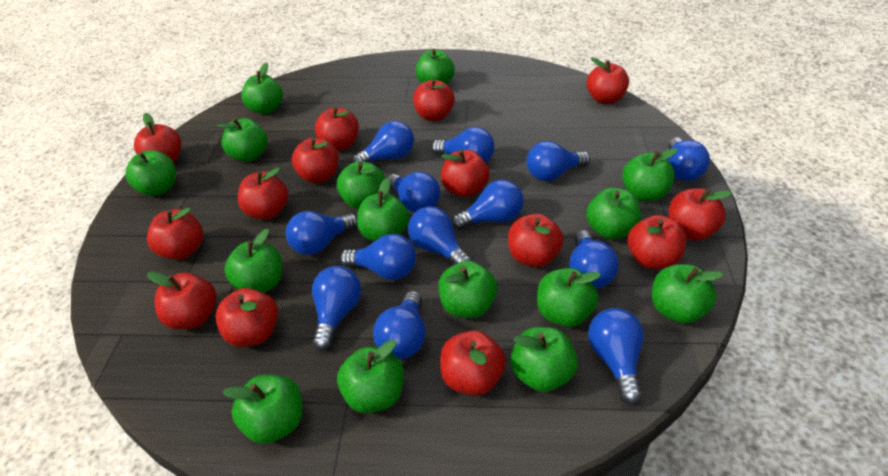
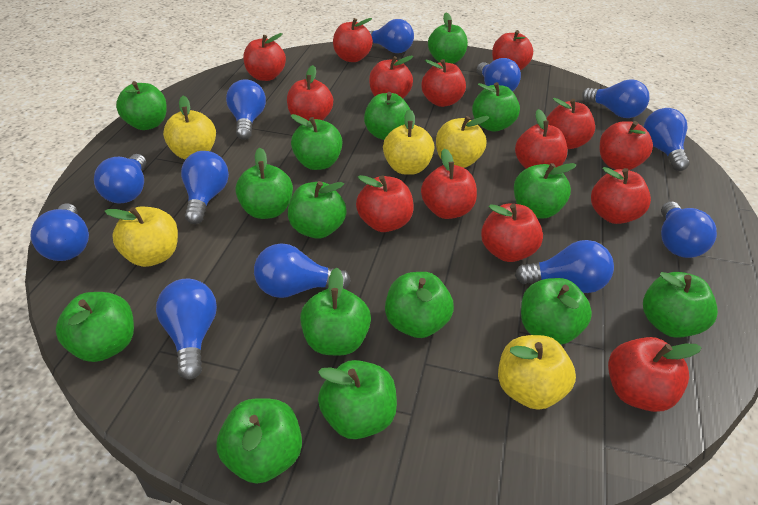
blue light bulb: [286,211,357,255] [312,266,361,351] [340,234,416,280] [352,121,414,163] [373,291,426,359] [388,172,440,213] [408,206,472,265] [431,127,495,163] [451,179,524,230] [526,141,590,181] [569,230,619,288] [588,308,644,405] [667,137,710,181] = 13 -> [31,203,89,261] [94,154,146,204] [156,279,217,380] [181,151,229,224] [226,79,266,140] [254,243,351,298] [369,19,414,53] [477,58,521,91] [515,240,614,293] [582,79,649,118] [643,108,690,171] [661,201,717,258] = 12
yellow apple: none = 0 -> [104,207,178,267] [163,96,216,160] [383,109,434,175] [436,116,489,168] [498,335,576,410] = 5

